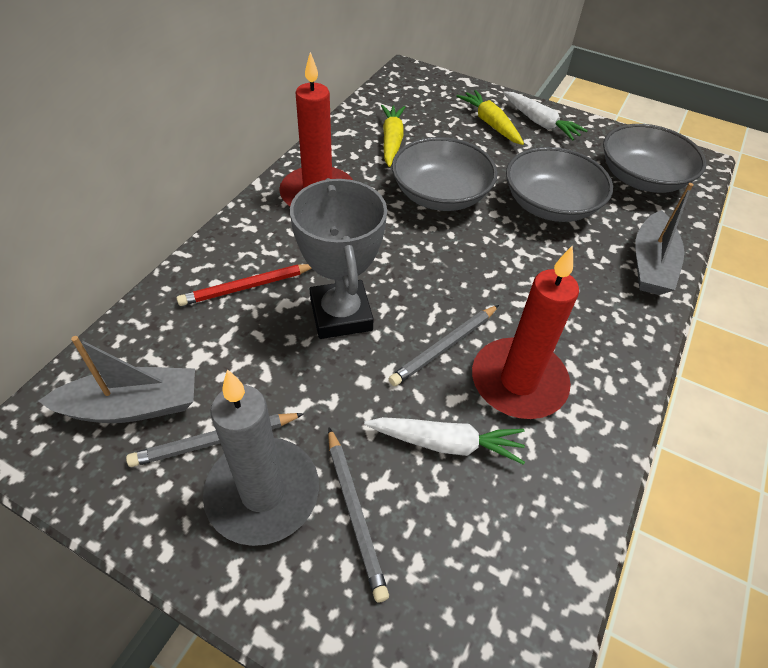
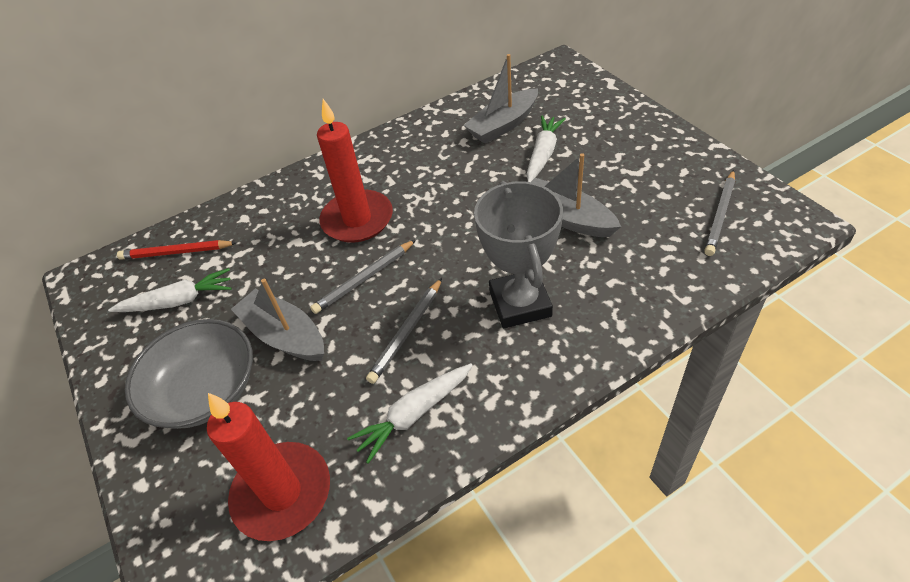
grey boat: [39,336,195,423] [636,183,694,295] = 2 -> [231,279,324,361] [463,54,538,144] [531,153,621,237] = 3
grey bowl: [392,137,498,211] [506,147,613,222] [603,124,706,193] = 3 -> [125,319,253,429] = 1
grey candle: [203,369,319,546] = 1 -> none = 0
white carrot: [364,417,525,465] [503,91,588,141] = 2 -> [108,268,232,312] [347,363,473,464] [527,116,566,182] = 3
yellow carrot: [381,105,405,167] [456,90,524,145] = 2 -> none = 0

